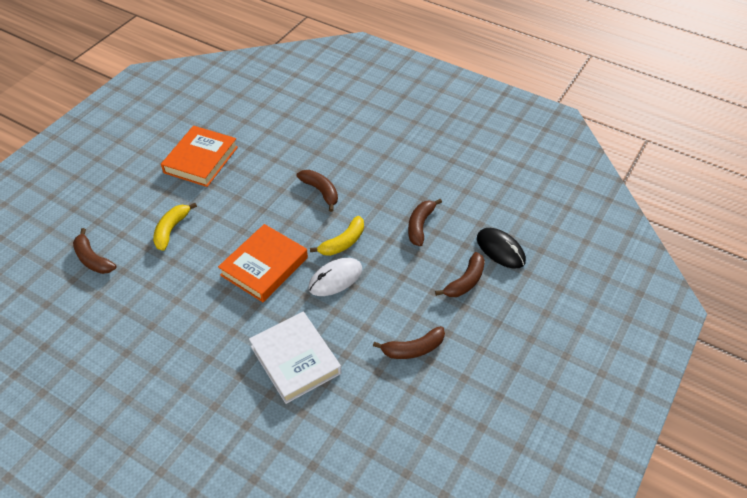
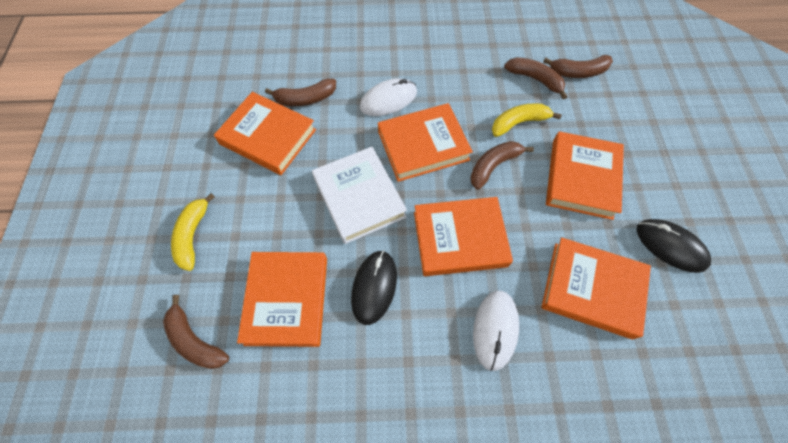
black mouse: [477,228,526,269] = 1 -> [351,250,397,325] [636,219,711,273] = 2
orange book: [161,126,238,187] [218,224,308,302] = 2 -> [214,92,316,175] [237,252,327,347] [378,103,473,182] [414,197,513,276] [541,237,651,339] [546,131,624,220] = 6
white mouse: [308,258,362,296] = 1 -> [360,78,417,116] [473,291,519,371] = 2

